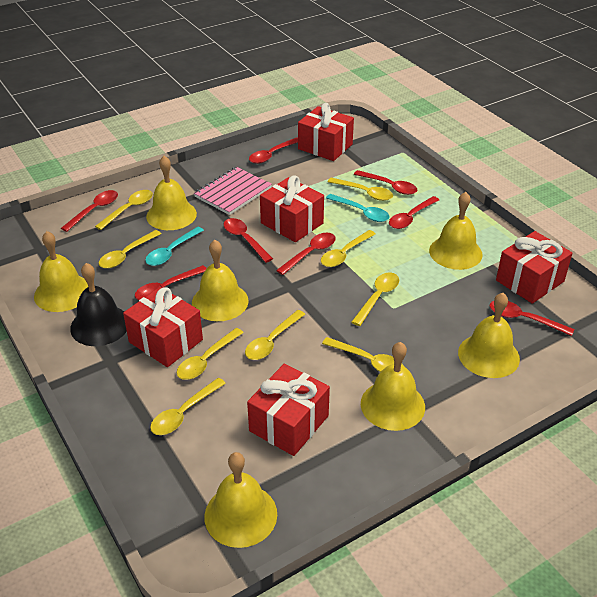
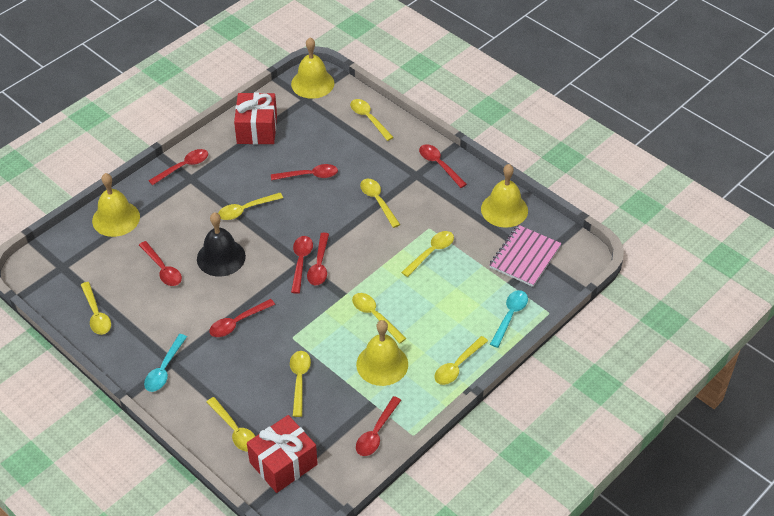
red gift: [123,287,203,367] [247,363,330,456] [260,175,324,242] [298,103,354,161] [496,231,573,304] = 5 -> [234,92,277,145] [247,415,318,493] = 2
yellow bell: [34,231,88,312] [146,156,197,230] [192,240,249,321] [204,452,277,548] [361,342,425,431] [429,192,483,270] [458,293,520,378] = 7 -> [92,173,140,237] [291,38,334,99] [356,320,408,386] [481,164,528,228] = 4

